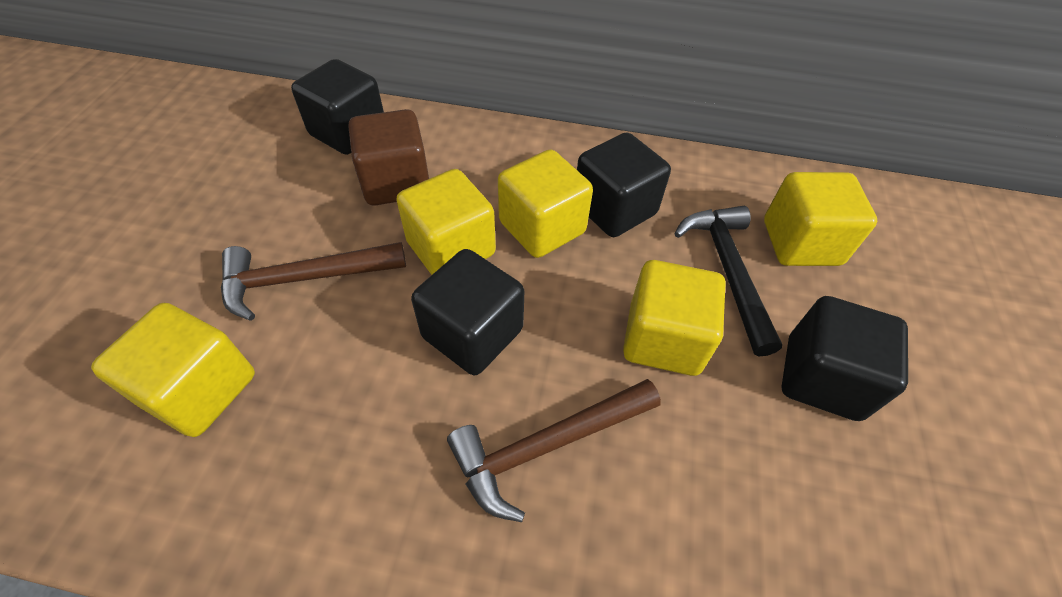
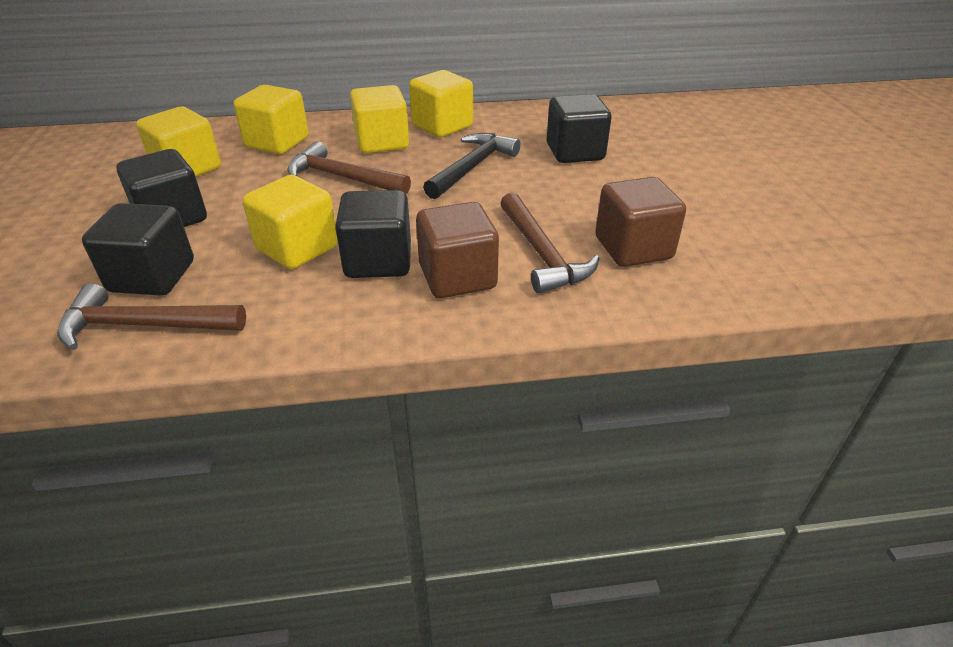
brown cube: [348,109,429,206] = 1 -> [416,202,499,298] [595,177,686,267] = 2
brown hammer: [221,242,406,321] [447,379,661,522] = 2 -> [57,283,246,350] [288,141,411,194] [500,193,600,293] = 3

